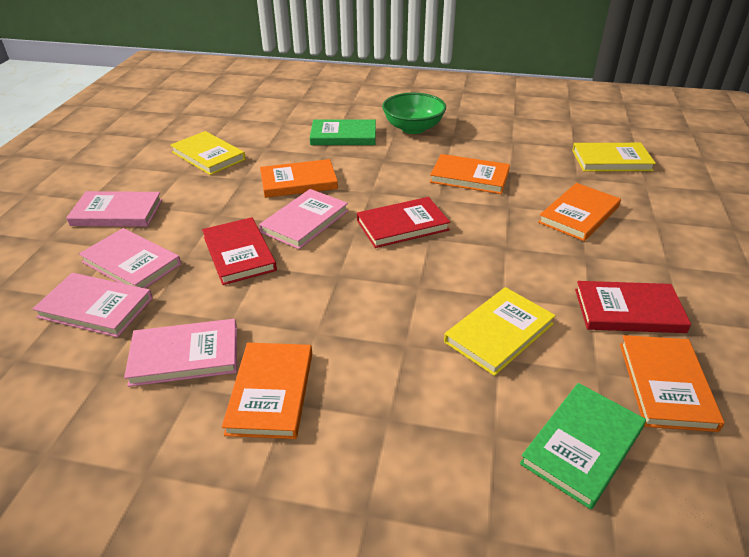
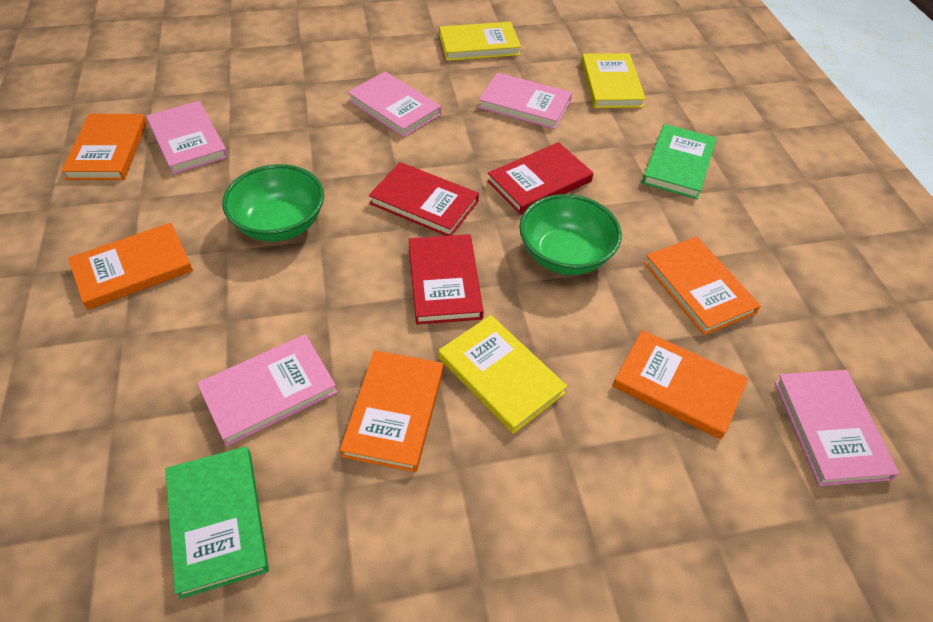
green bowl: [382,93,446,134] = 1 -> [222,164,324,242] [519,194,622,275] = 2

